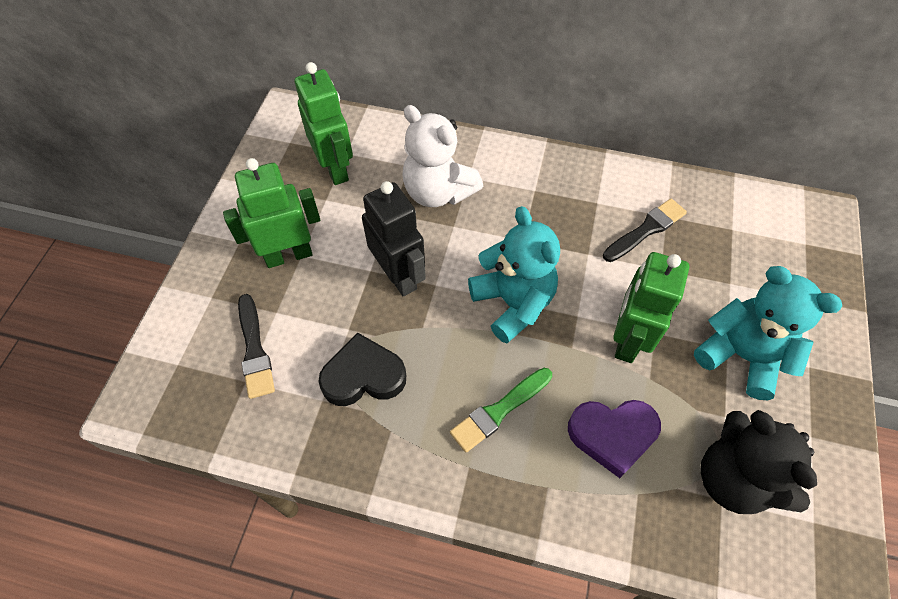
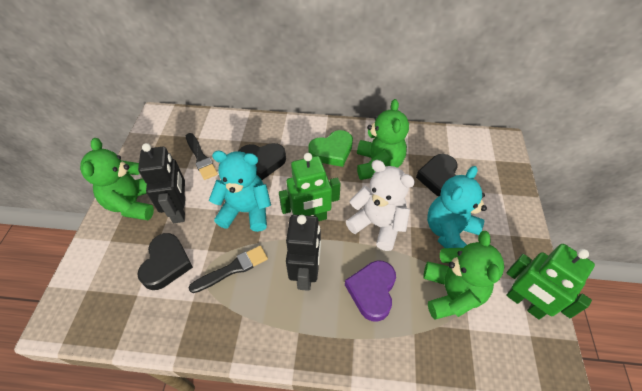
black heart: [318,332,406,406] = 1 -> [137,233,193,290] [238,143,286,180] [416,154,458,197] = 3
black robot: [362,181,426,296] = 1 -> [138,143,185,223] [286,215,321,291] = 2
black teddy bear: [700,410,817,514] = 1 -> none = 0
green brush: [450,368,552,452] = 1 -> none = 0
green heart: none = 0 -> [308,130,353,167] = 1
green robot: [223,158,320,268] [295,62,353,185] [613,252,689,363] = 3 -> [279,153,341,221] [506,244,595,320] = 2
green teddy bear: none = 0 -> [80,138,154,220] [357,99,409,180] [423,231,504,319] = 3

